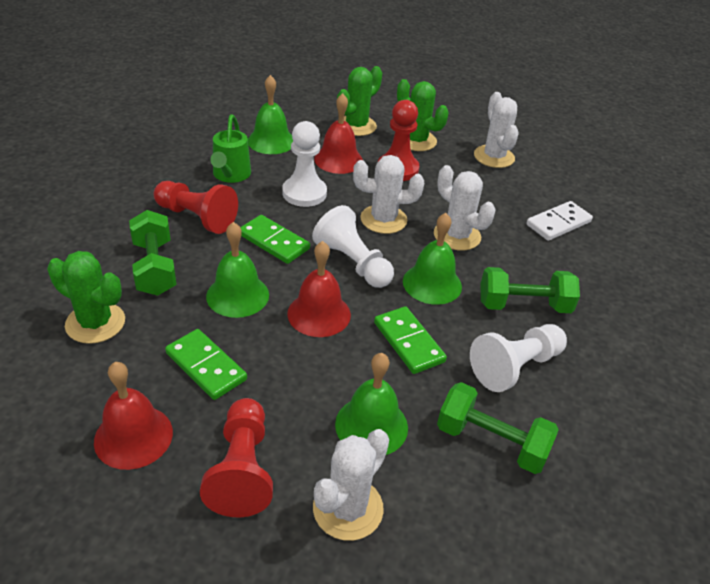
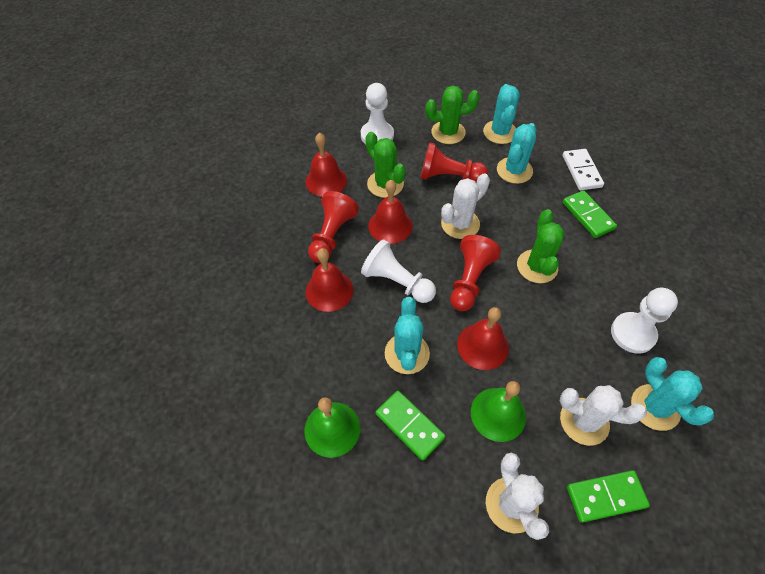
green bell: [206,222,269,318] [248,75,293,154] [335,353,408,455] [403,213,462,305] = 4 -> [305,397,360,458] [471,381,526,442] = 2
green dumbbell: [129,210,177,296] [437,382,559,474] [481,267,580,313] = 3 -> none = 0
green watering can: [210,114,251,183] = 1 -> none = 0
red bell: [94,362,173,470] [287,241,351,337] [314,93,363,174] = 3 -> [305,133,347,197] [305,248,353,312] [368,180,413,244] [457,307,509,370] = 4
turquoise cactus: none = 0 -> [385,297,430,374] [483,84,520,144] [497,123,536,184] [631,357,714,431] = 4
white cactus: [313,429,389,541] [353,155,424,234] [434,165,495,251] [474,92,519,168] = 4 -> [441,173,490,239] [486,453,549,540] [560,385,647,446] = 3

